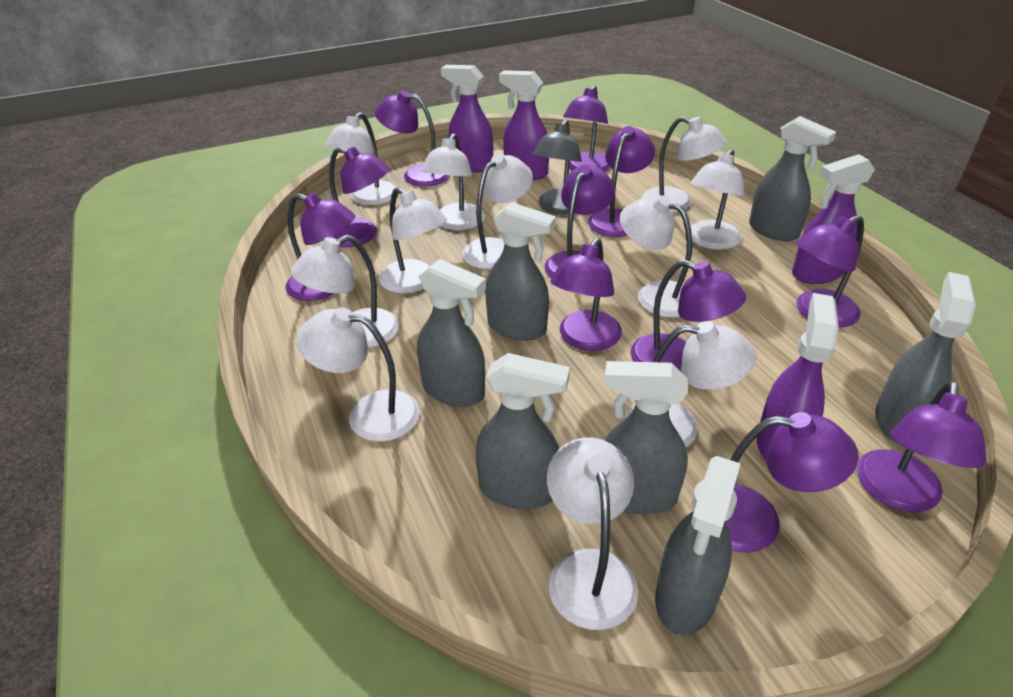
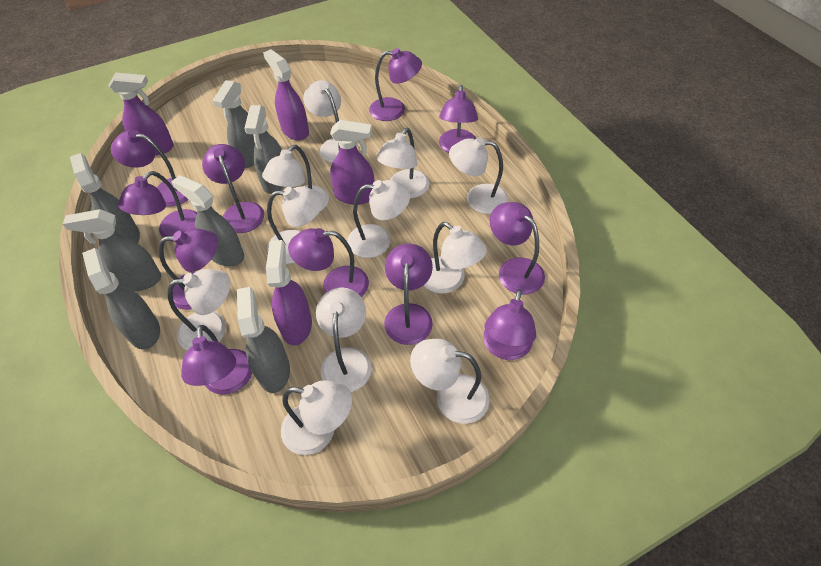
grey lamp: [532,119,582,215] = 1 -> none = 0

